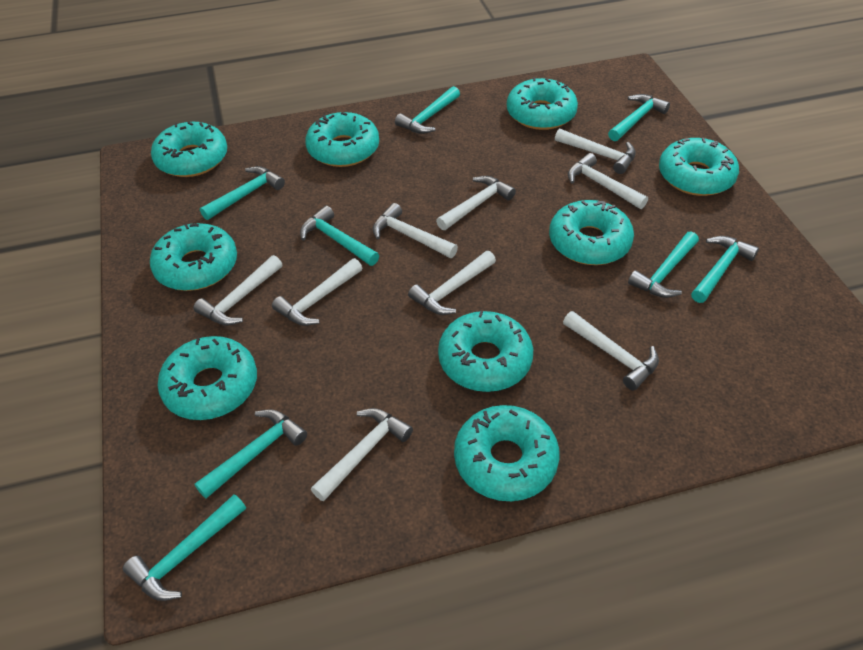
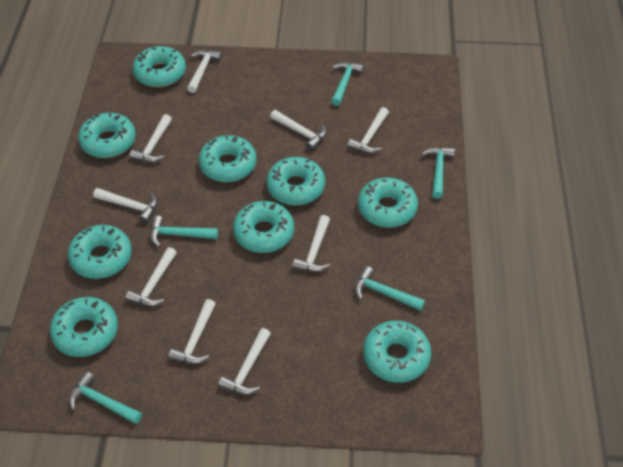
turquoise hammer: [123,494,246,601] [195,409,307,498] [200,166,285,220] [300,206,379,266] [395,86,460,134] [608,94,670,141] [628,231,699,298] [691,236,759,303] = 8 -> [69,371,142,424] [150,215,218,247] [331,62,364,106] [355,266,425,311] [421,147,455,199] = 5

